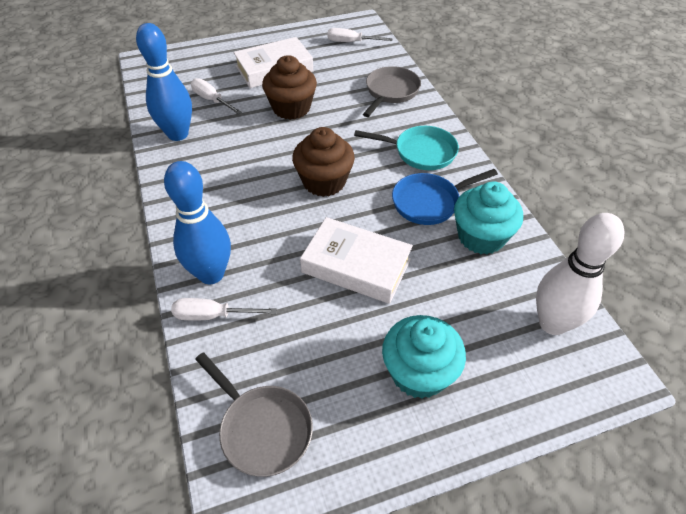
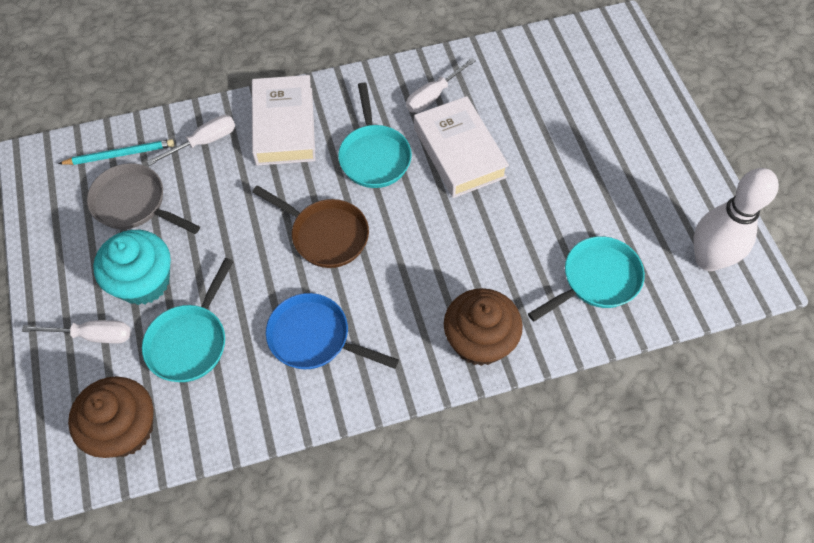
blue bowling pin: [136,23,192,141] [164,161,231,284] = 2 -> none = 0
brown pan: none = 0 -> [252,185,369,268] = 1
grey pan: [195,352,313,477] [363,66,421,117] = 2 -> [87,163,200,234] = 1
turquoise cupcake: [382,315,466,399] [454,182,523,254] = 2 -> [93,230,171,305] = 1
turquoise pan: [354,126,459,170] = 1 -> [142,258,234,382] [338,82,412,188] [528,236,645,322] = 3
turquoise pencil: none = 0 -> [58,139,174,165] = 1

